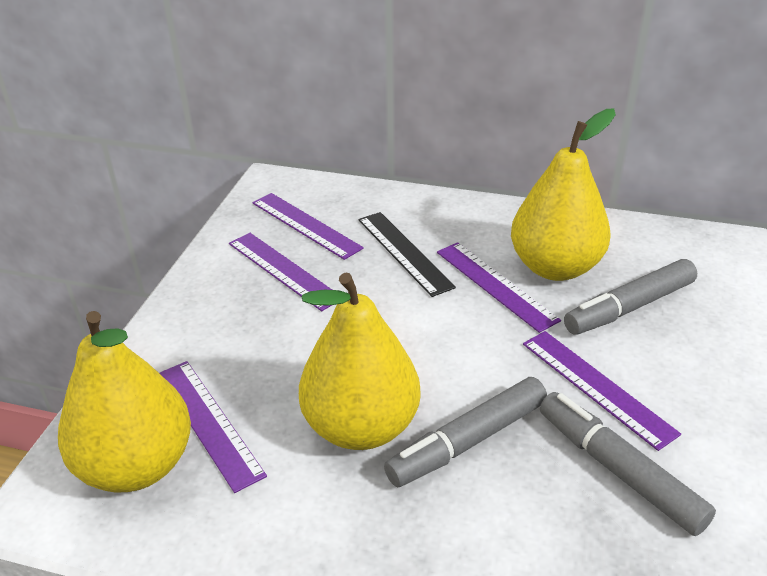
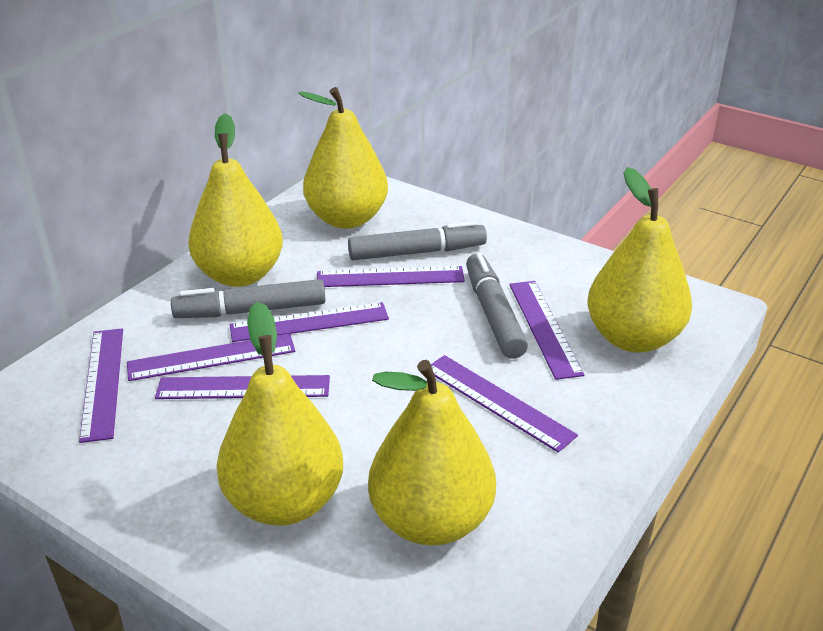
black ruler: [358,212,456,297] = 1 -> none = 0
purple ruler: [159,361,267,493] [229,233,332,311] [253,193,364,260] [437,242,561,333] [523,331,681,451] = 5 -> [79,328,123,443] [127,333,295,381] [155,375,330,399] [230,302,389,342] [317,266,465,287] [431,355,578,452] [509,281,584,380] = 7
yellow pear: [58,311,191,493] [299,273,421,450] [511,108,616,281] = 3 -> [188,114,283,287] [217,302,343,526] [298,87,388,229] [368,360,496,546] [587,167,692,353] = 5

